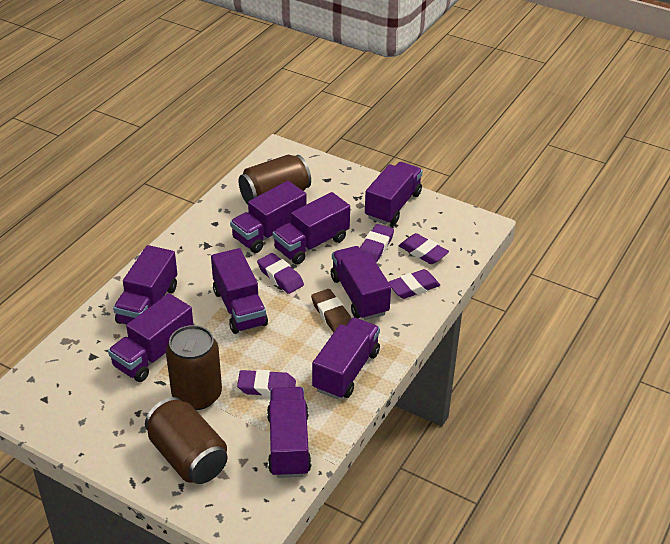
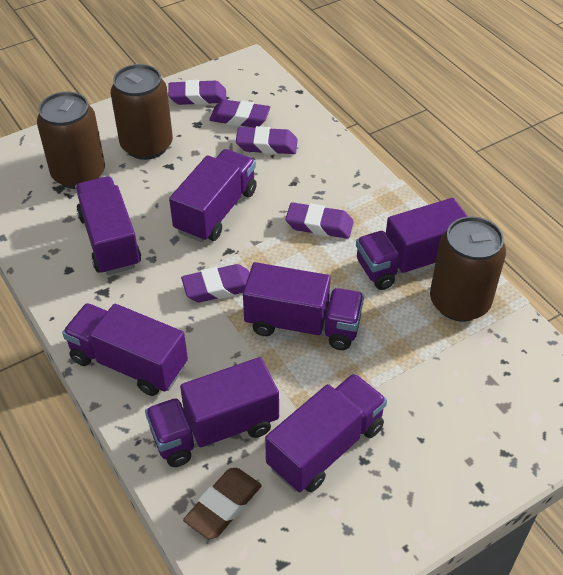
purple truck: [108,293,193,382] [113,245,177,325] [211,248,268,334] [230,181,306,253] [267,387,311,478] [273,192,350,265] [312,317,380,399] [331,246,391,320] [365,162,423,225] = 9 -> [62,303,188,396] [75,176,141,275] [145,357,279,467] [169,149,257,242] [243,262,364,350] [265,373,387,492] [356,198,468,290] = 7

